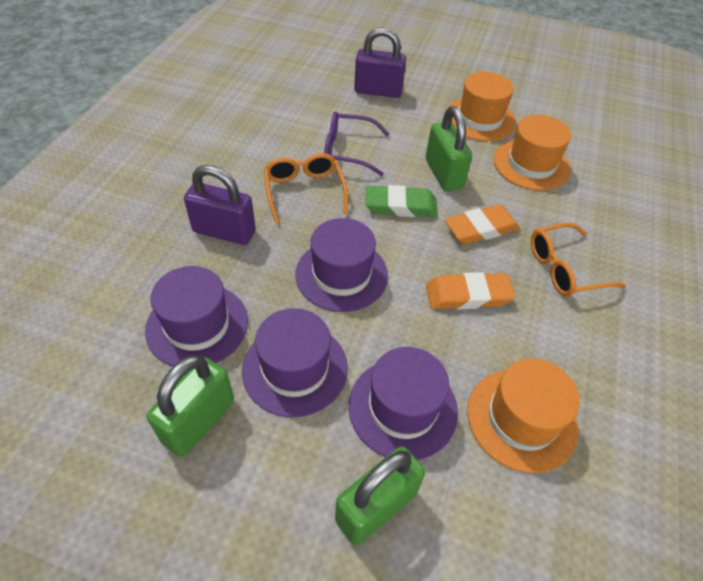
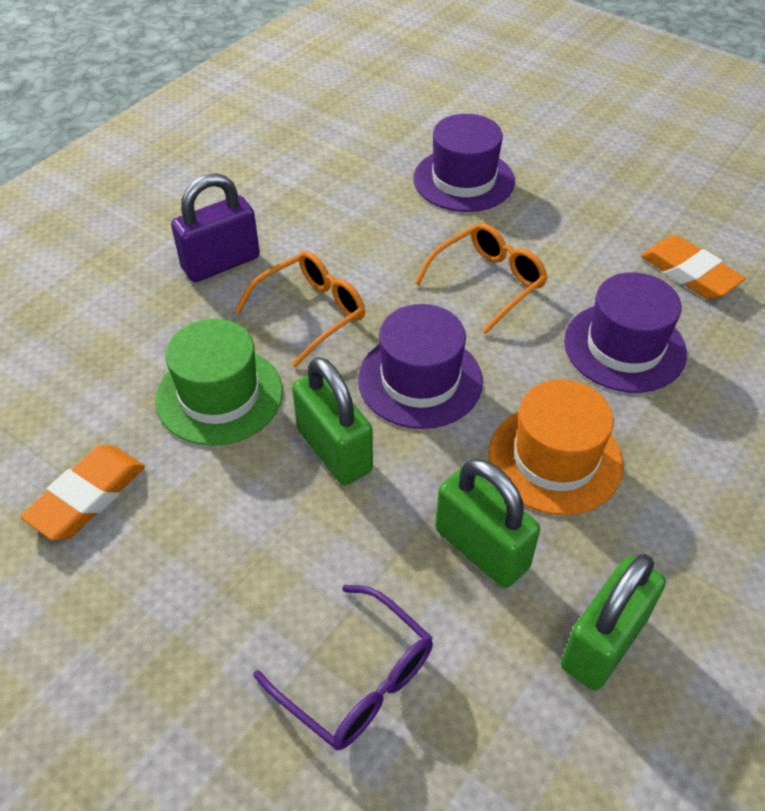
green eraser: [365,185,438,217] = 1 -> none = 0
green hat: none = 0 -> [155,319,283,446] = 1
orange hat: [446,72,516,141] [467,358,580,473] [493,115,571,191] = 3 -> [489,380,623,515] = 1
purple hat: [145,266,248,367] [242,308,348,417] [296,218,388,312] [349,347,458,460] = 4 -> [358,304,483,429] [413,114,515,212] [564,272,687,393] = 3
purple padlock: [184,165,256,245] [354,27,406,98] = 2 -> [171,173,260,282] = 1

